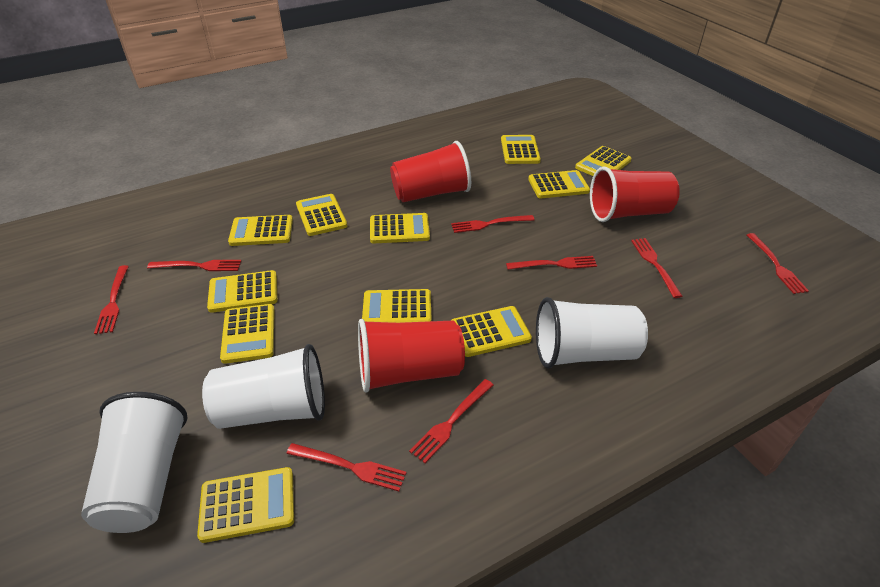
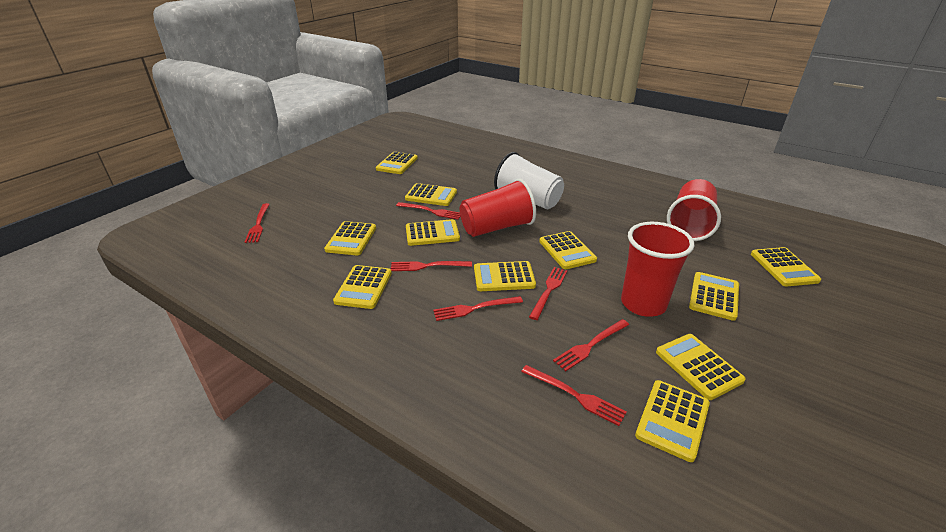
red fork: [94,265,129,334] [147,260,241,271] [286,443,407,491] [409,379,493,463] [451,215,534,233] [506,256,597,270] [631,238,682,298] [747,233,809,294] = 8 -> [245,203,270,243] [391,261,472,271] [396,202,460,220] [433,296,523,321] [521,365,627,426] [529,267,568,320] [553,319,629,371] = 7
white cup: [81,392,188,533] [202,344,325,429] [536,297,648,368] = 3 -> [494,152,564,209] = 1

